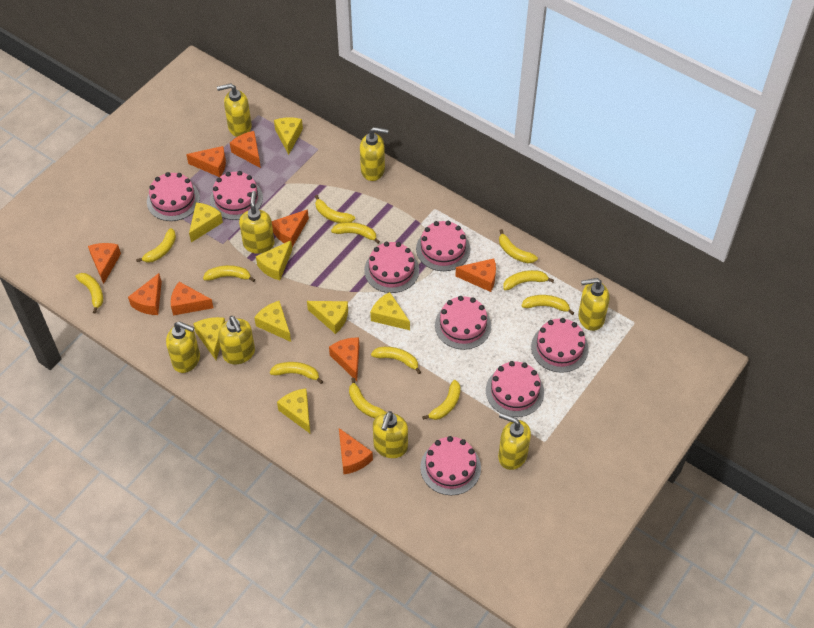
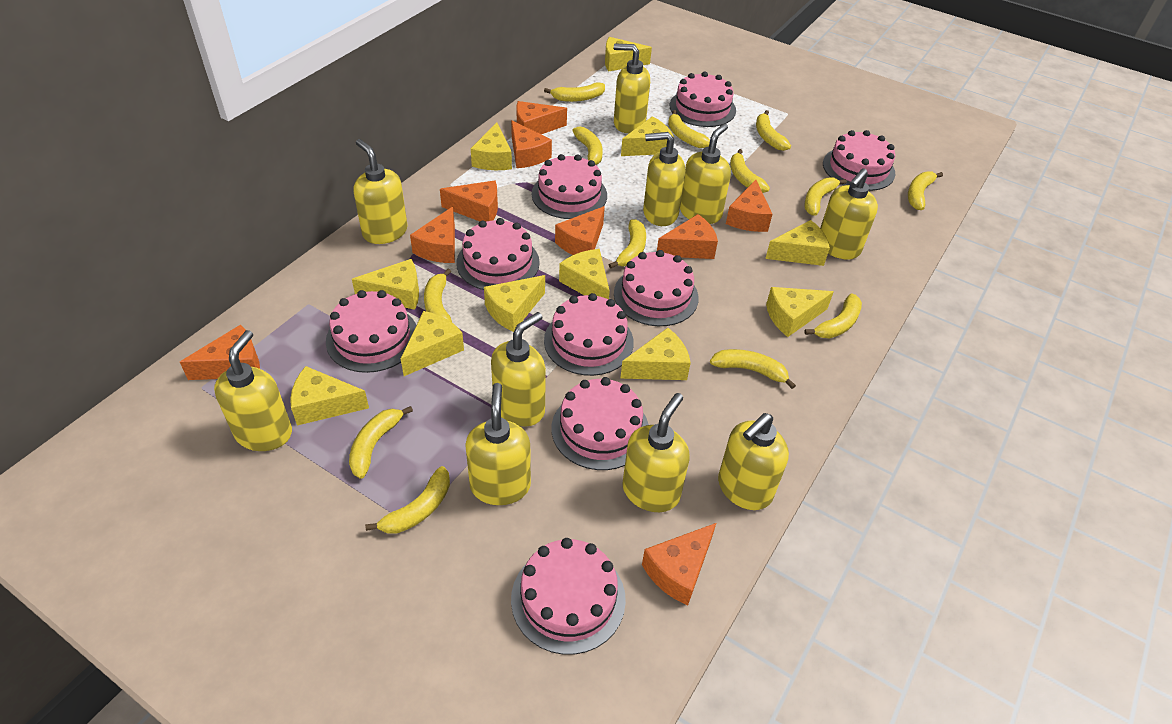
pink cake: [147,172,200,221] [210,171,263,220] [364,242,419,293] [416,221,470,271] [420,436,481,495] [435,296,491,350] [486,361,544,417] [531,318,589,373] = 8 -> [326,290,416,373] [456,218,540,290] [511,538,626,655] [532,154,607,219] [544,293,634,376] [552,377,649,470] [614,250,699,326] [670,72,736,127] [823,130,895,191] = 9
yellow banana: [75,273,103,314] [136,228,176,263] [203,265,255,282] [270,362,323,384] [315,195,355,223] [331,222,380,244] [349,378,386,418] [371,347,421,374] [422,380,461,420] [499,229,538,263] [503,270,554,290] [521,295,574,315] = 12 -> [349,406,413,479] [365,466,450,533] [424,269,452,322] [544,82,605,102] [572,127,603,165] [609,219,646,269] [668,110,710,148] [710,349,796,389] [730,149,770,193] [756,110,791,151] [804,177,847,216] [804,294,862,338] [908,171,943,210] = 13
yellow cheese: [189,203,223,243] [193,317,225,360] [254,301,291,342] [256,241,292,280] [274,117,303,155] [277,388,310,433] [307,301,348,334] [370,292,410,330] = 8 -> [290,366,369,425] [352,259,419,310] [401,311,464,376] [471,123,512,170] [484,275,545,332] [559,249,610,299] [605,37,652,72] [620,328,691,380] [621,117,674,156] [765,220,830,266] [766,287,834,337] = 11
yellow soap dispenser: [166,321,200,373] [217,83,252,137] [218,316,255,365] [239,191,275,254] [360,127,389,181] [373,411,408,458] [498,413,531,470] [578,278,610,331] = 8 -> [214,330,292,451] [353,139,408,244] [465,383,531,505] [491,312,546,427] [614,44,650,133] [622,393,689,512] [643,132,685,226] [680,123,731,224] [718,413,789,510] [820,168,878,259] = 10

